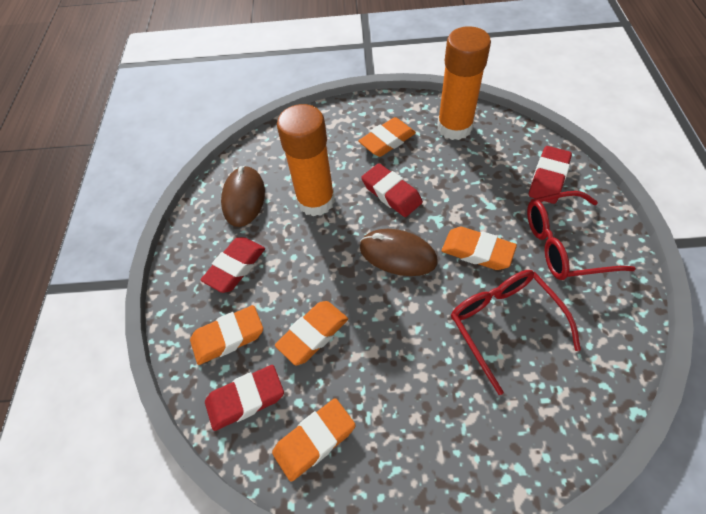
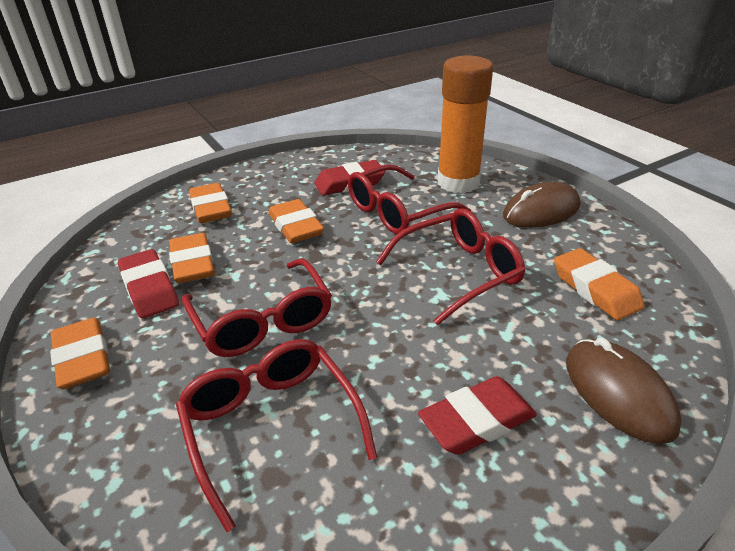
orange glue stick: [277,104,335,216] [437,26,491,140] = 2 -> [438,55,493,193] = 1
red eraser: [201,237,265,293] [205,365,284,431] [361,163,423,217] [529,146,572,204] = 4 -> [118,249,179,319] [314,160,385,196] [418,376,537,455] = 3
red glasses: [451,270,581,395] [527,191,636,280] = 2 -> [176,339,377,532] [182,258,332,357] [348,164,471,234] [376,208,525,325] = 4

